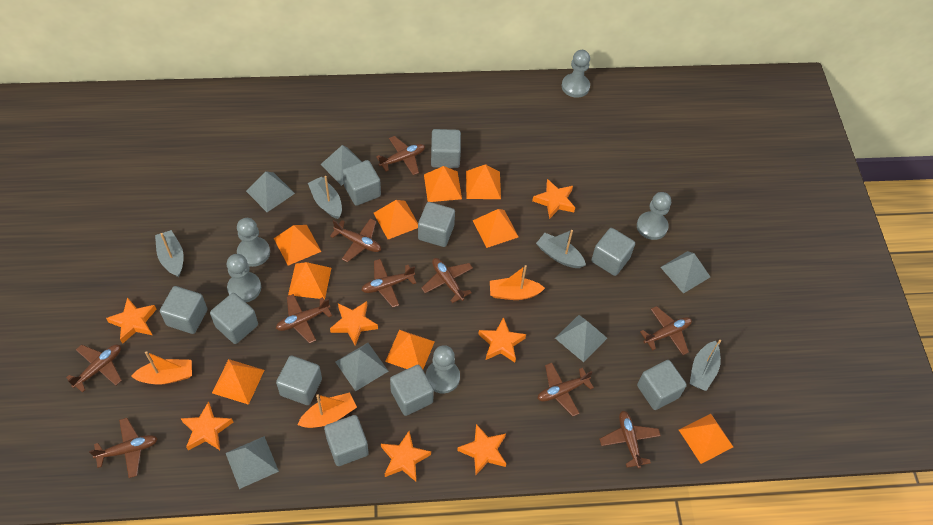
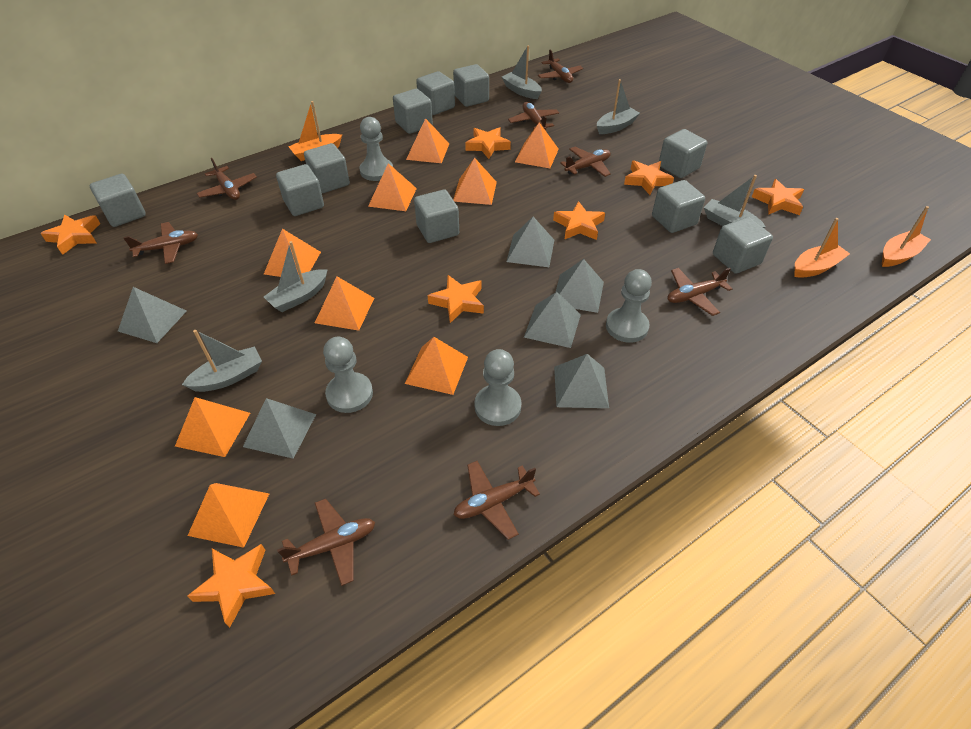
brown plane: [66,344,122,393] [89,418,158,478] [276,294,332,344] [330,218,381,262] [361,259,416,307] [376,136,425,175] [421,258,473,303] [537,363,594,416] [599,411,661,469] [640,306,692,355] = 10 -> [123,222,198,264] [196,158,257,200] [277,499,375,586] [454,461,540,540] [508,102,559,130] [538,50,583,83] [560,147,611,177] [668,268,732,316] = 8
grey boat: [155,230,184,277] [308,176,342,219] [536,230,586,268] [690,340,721,391] = 4 -> [182,330,262,392] [264,241,327,312] [502,45,542,99] [597,79,640,134] [704,175,766,228] = 5
grey pawn: [227,254,261,302] [237,218,270,267] [426,345,460,393] [562,50,590,98] [637,192,671,240] = 5 -> [323,337,373,413] [359,117,393,181] [474,349,522,426] [606,269,652,343] = 4

